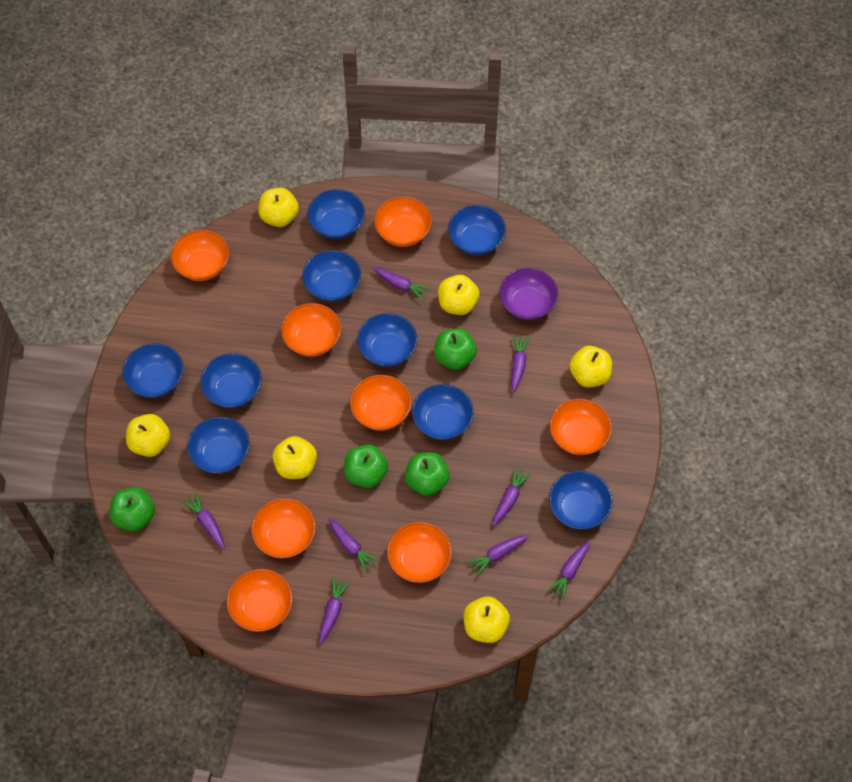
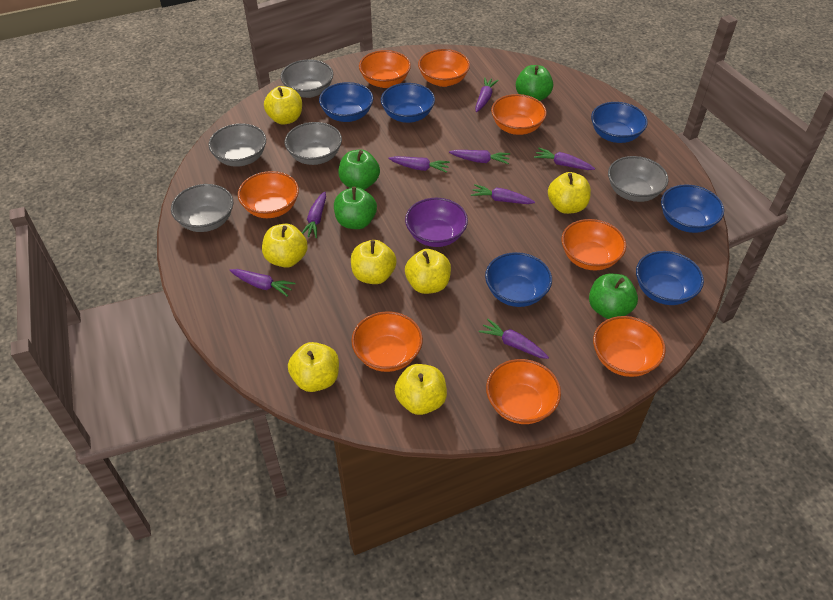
blue bowl: [122,343,184,398] [187,417,250,474] [200,353,262,408] [302,250,361,302] [307,189,365,239] [357,313,417,367] [412,384,474,440] [448,205,506,256] [549,471,613,530] = 9 -> [319,82,373,122] [381,83,435,123] [485,252,552,307] [591,102,648,143] [636,251,704,305] [661,184,724,233] = 6
grey bowl: none = 0 -> [171,184,233,232] [208,123,266,167] [281,59,333,98] [285,122,342,165] [608,156,669,202] = 5
yellow apple: [126,414,170,457] [258,188,299,227] [273,436,317,479] [438,275,480,315] [463,596,510,643] [569,346,612,387] = 6 -> [262,224,308,268] [264,86,302,125] [288,342,339,392] [351,240,397,284] [395,364,447,415] [405,249,451,294] [548,172,591,214] = 7

